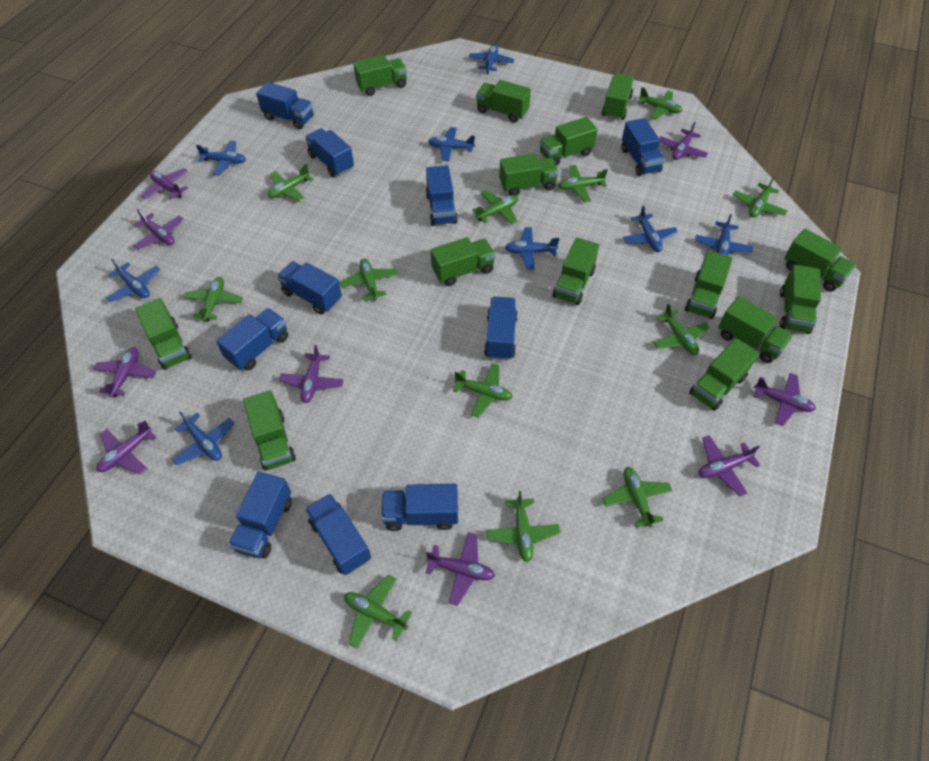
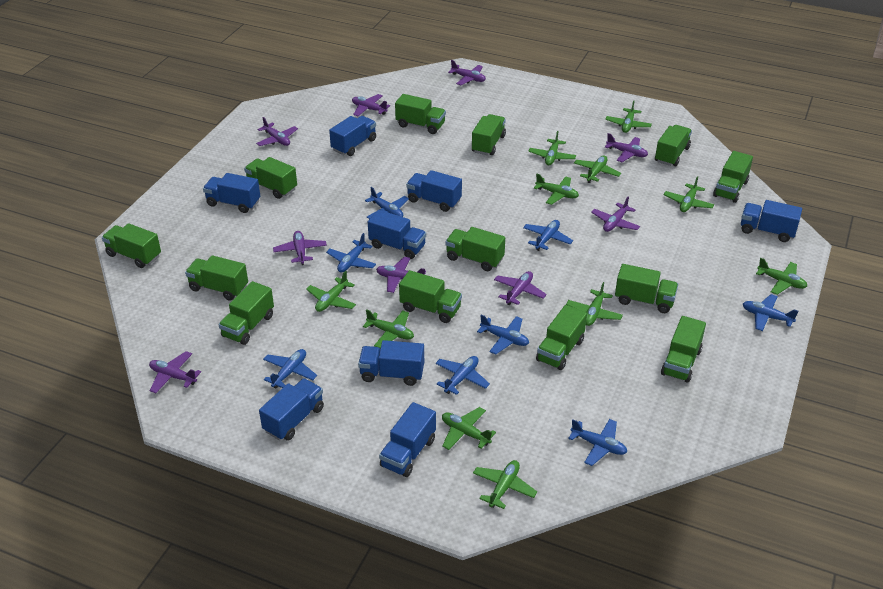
blue truck: [216,308,288,370] [228,471,292,558] [256,82,314,129] [277,261,342,314] [305,128,354,177] [305,493,371,575] [381,484,458,531] [426,165,458,226] [484,297,518,360] [622,118,665,176] = 10 -> [203,173,260,213] [259,378,324,441] [329,116,376,156] [358,340,424,386] [368,210,426,259] [379,402,436,477] [406,170,462,212] [741,200,802,242] = 8
green plane: [183,277,243,322] [268,164,314,202] [340,259,398,301] [344,574,412,649] [453,363,512,418] [472,190,518,225] [487,491,560,562] [558,165,608,202] [602,467,673,528] [638,87,682,120] [653,303,710,355] [733,177,788,218] = 12 -> [306,271,356,312] [363,309,414,348] [442,407,496,450] [473,460,537,509] [528,131,576,165] [534,174,579,205] [566,282,623,326] [574,155,621,183] [605,100,652,133] [664,176,714,212] [756,258,807,295] = 11
green truck: [135,298,192,370] [243,390,296,471] [353,55,407,96] [431,237,496,286] [476,80,531,122] [499,153,559,196] [539,117,598,166] [553,237,599,305] [602,73,634,120] [685,250,733,319] [689,339,759,411] [718,296,793,363] [780,265,821,334] [784,229,856,292] = 14 -> [102,223,161,268] [185,255,248,301] [218,281,274,345] [244,157,297,199] [395,94,446,134] [399,270,462,323] [446,227,505,271] [472,114,506,155] [536,305,587,370] [615,264,678,313] [655,125,692,166] [661,316,706,383] [713,151,753,203] = 13

